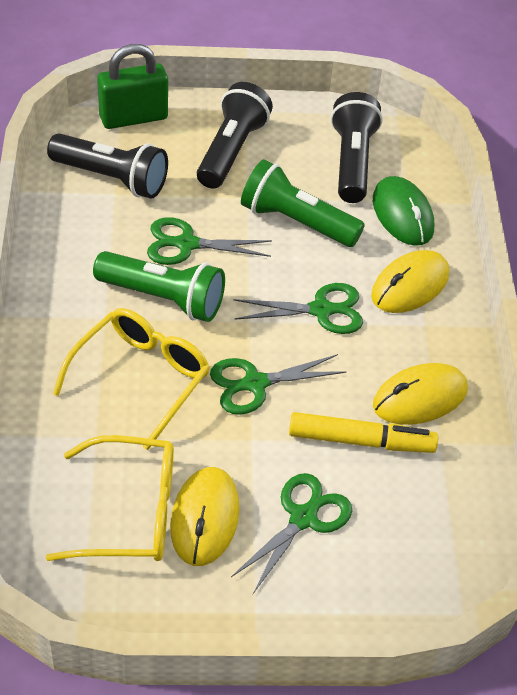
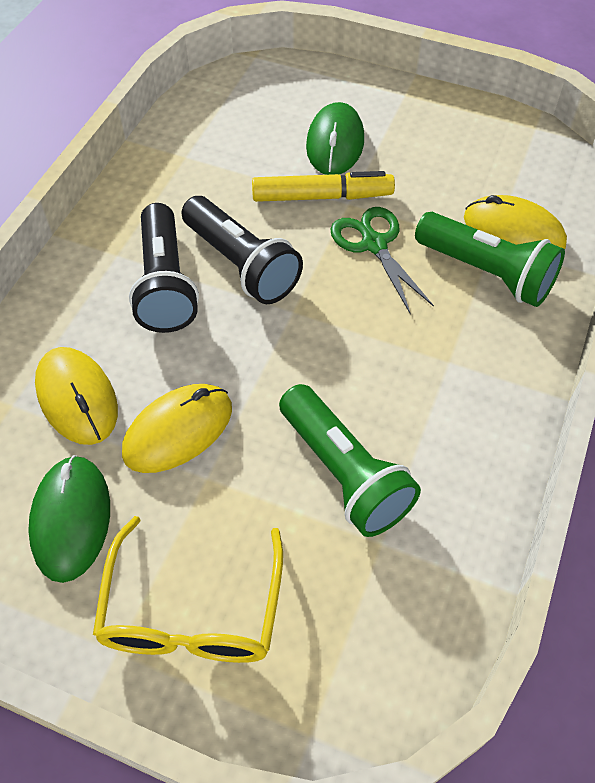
black flashlight: [47,133,168,199] [197,82,273,189] [330,92,383,203] = 3 -> [129,203,199,333] [182,196,303,304] = 2
green mouse: [373,176,434,246] = 1 -> [28,455,110,583] [306,102,364,175] = 2
green padlock: [97,44,168,129] = 1 -> none = 0
green scissors: [147,217,272,265] [210,354,346,415] [231,473,352,594] [233,283,363,334] = 4 -> [330,207,434,314] = 1
yellow glasses: [46,435,174,561] [53,308,210,450] = 2 -> [93,516,283,663] = 1

